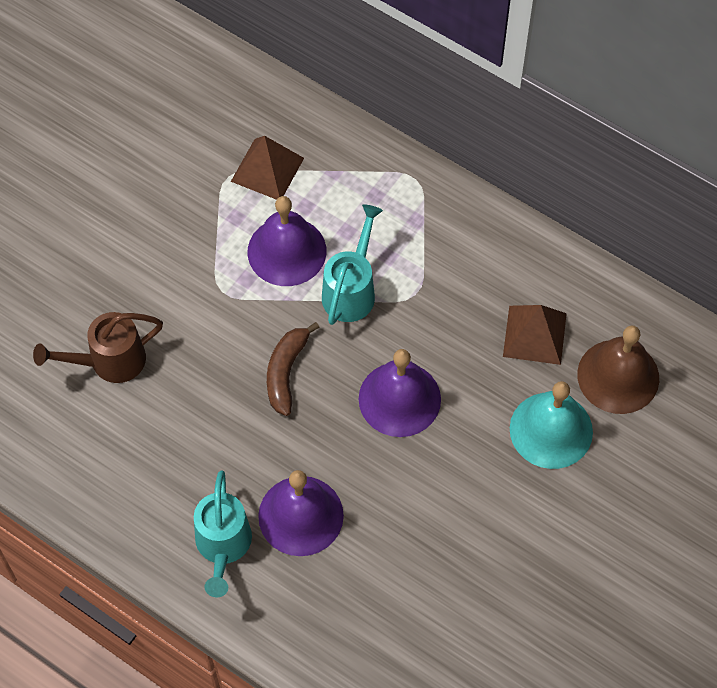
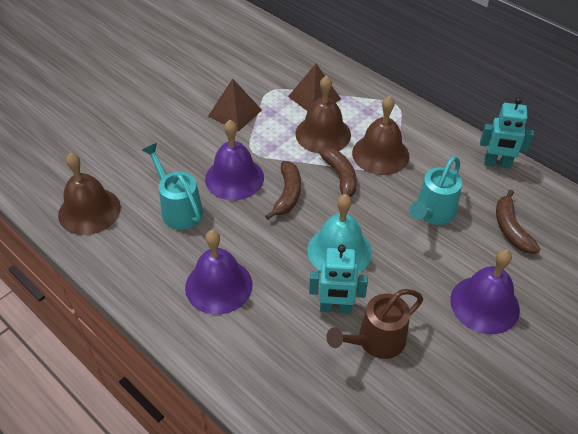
brown banana: [267,322,320,416] = 1 -> [265,161,301,219] [318,147,357,197] [496,189,540,254] = 3
brown bell: [577,325,659,414] = 1 -> [58,153,121,235] [295,75,351,154] [352,96,409,175] = 3
turquoise robot: none = 0 -> [309,245,368,314] [480,97,534,169] = 2

